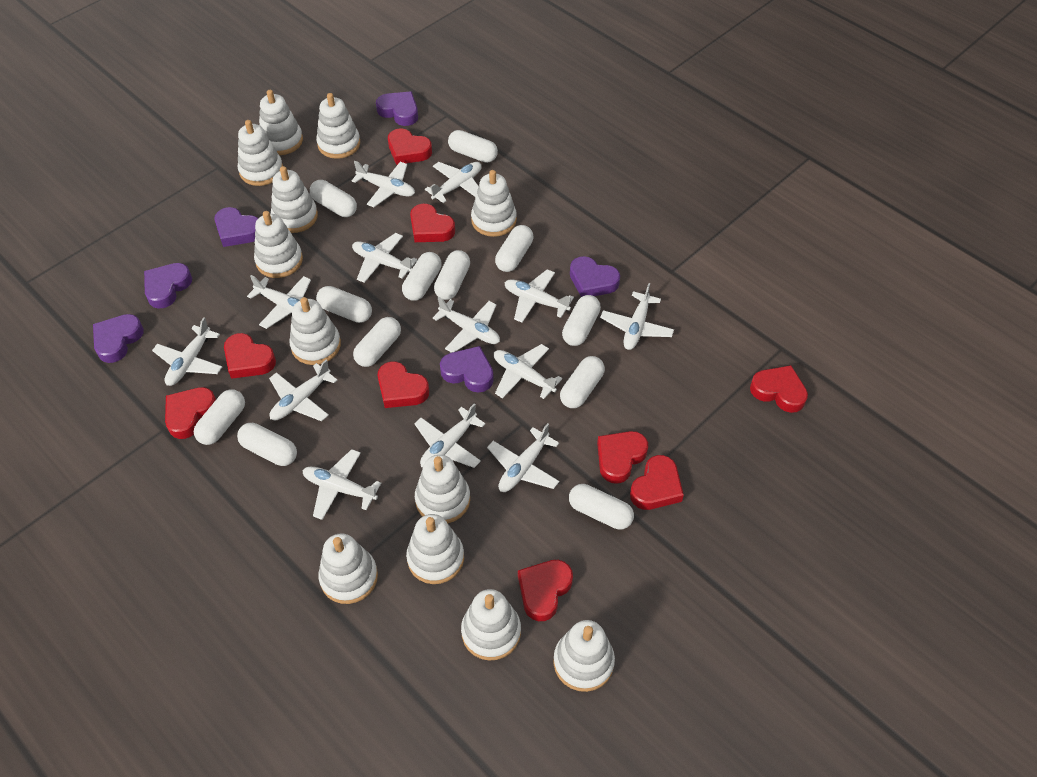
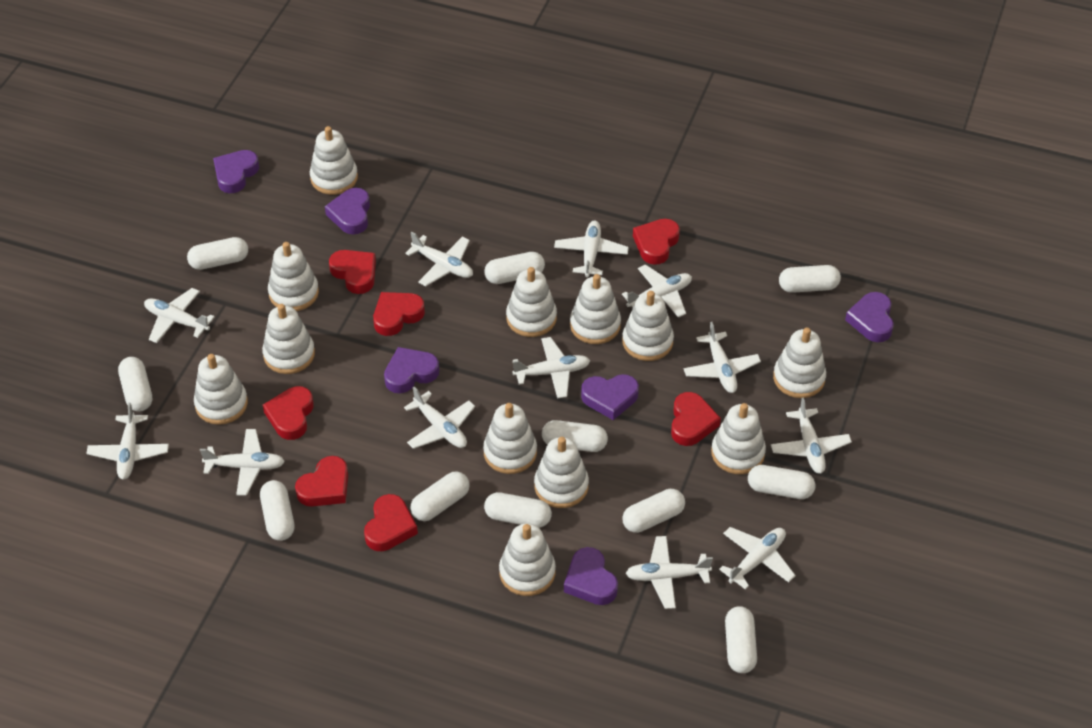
red heart: [165,387,216,439] [224,333,276,379] [377,361,429,408] [388,128,432,165] [410,204,455,242] [518,560,573,621] [597,431,648,484] [630,455,684,510] [750,365,808,413] = 9 -> [263,386,314,440] [295,456,348,507] [329,250,376,294] [364,494,418,551] [373,292,425,336] [633,219,680,265] [671,392,721,446] = 7
white capsule: [194,389,245,445] [237,423,297,466] [310,180,357,217] [316,286,372,323] [353,317,401,367] [402,252,442,301] [434,250,470,300] [448,130,498,163] [495,225,533,272] [560,356,605,408] [562,295,601,346] [569,484,634,530] = 12 -> [118,357,152,412] [187,237,248,270] [260,480,294,541] [410,472,470,521] [484,252,545,284] [484,492,552,528] [542,420,608,452] [622,489,685,533] [725,606,757,673] [748,465,815,499] [779,265,841,293] = 11
white plane: [152,317,222,386] [247,275,311,329] [269,360,337,422] [302,449,381,520] [352,161,415,207] [352,233,418,283] [414,403,485,468] [425,162,482,203] [433,297,500,353] [487,423,559,492] [494,344,562,399] [504,269,574,323] [600,283,674,350] = 13 -> [86,403,169,480] [144,288,215,343] [200,429,285,496] [404,387,475,449] [405,232,473,286] [512,337,590,399] [554,221,629,277] [622,264,692,318] [626,536,713,609] [683,322,761,393] [719,527,796,590] [771,397,852,474] = 12

